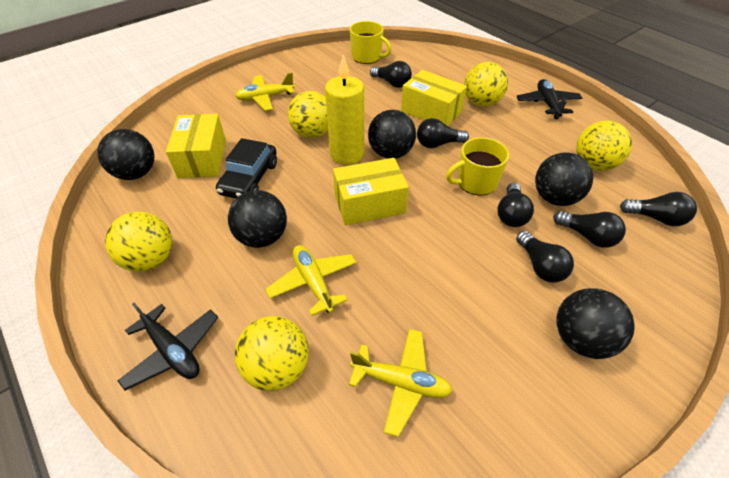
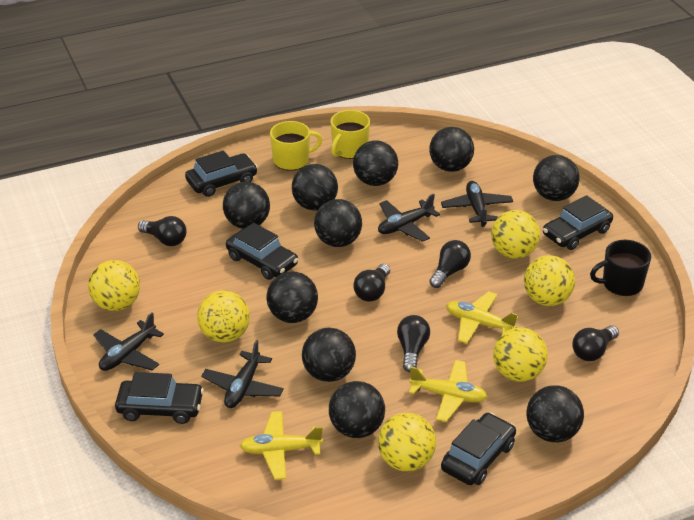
black ball: [97,129,155,180] [228,190,287,248] [368,110,416,159] [535,152,593,206] [556,288,635,359] = 5 -> [223,182,270,229] [266,271,318,323] [292,164,338,210] [302,328,356,382] [314,199,362,247] [329,381,385,438] [353,140,398,186] [429,127,474,172] [526,385,584,442] [533,155,580,201] = 10
black car: [216,138,277,199] = 1 -> [115,372,204,424] [185,150,258,197] [226,223,298,280] [441,413,516,485] [543,195,613,250] = 5
black light bulb: [370,61,412,88] [417,118,469,148] [497,183,534,227] [516,231,574,283] [553,211,626,248] [620,192,697,226] = 6 -> [138,216,186,246] [353,264,390,302] [397,315,430,372] [429,240,471,288] [573,325,619,361] = 5
black mug: none = 0 -> [590,240,651,296] = 1
black plane: [118,303,218,390] [516,79,582,119] = 2 -> [93,312,164,371] [201,340,284,408] [378,193,440,242] [441,181,513,227] = 4
yellow ball: [105,211,172,271] [235,316,309,391] [288,91,328,138] [464,62,508,107] [576,121,632,171] = 5 -> [88,260,140,311] [197,290,250,343] [378,413,436,471] [491,210,540,259] [493,327,548,382] [524,255,575,306] = 6
yellow box: [166,114,226,178] [333,158,409,225] [401,70,467,126] = 3 -> none = 0
yellow candle: [325,55,364,165] = 1 -> none = 0

